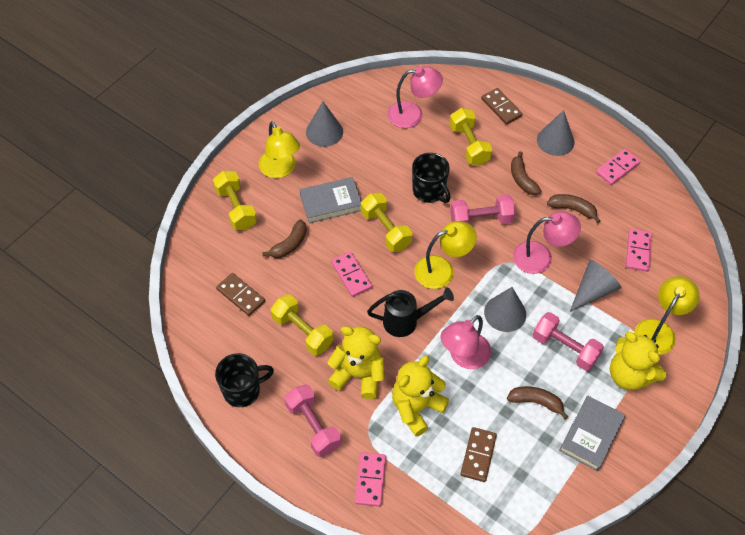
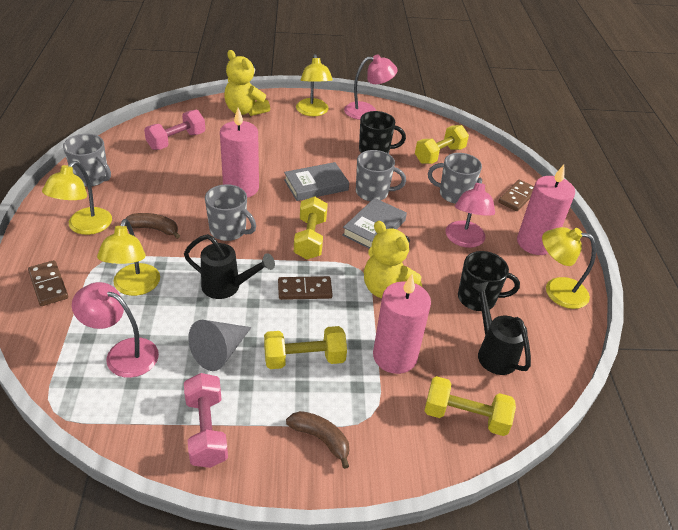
black watering can: [367,287,454,337] = 1 -> [184,234,275,299] [472,282,531,375] = 2
brown banana: [262,219,307,258] [507,386,568,419] [511,151,541,195] [547,194,600,223] = 4 -> [125,213,180,239] [286,411,350,469] = 2
grey cone: [306,101,343,147] [484,287,526,332] [537,110,574,156] [570,260,622,312] = 4 -> [188,320,252,371] = 1
grey mug: none = 0 -> [63,134,111,187] [205,184,256,241] [356,150,406,201] [428,153,482,204] = 4
pink candle: none = 0 -> [220,108,259,198] [373,274,431,374] [517,165,575,255] = 3
pink domino: [331,251,372,297] [355,452,386,506] [596,149,641,185] [626,229,652,272] = 4 -> none = 0
pink dumbbell: [284,384,341,457] [450,194,515,224] [533,312,604,371] = 3 -> [144,110,206,150] [184,373,228,468] = 2
yellow lamp: [259,121,300,178] [414,221,477,289] [634,276,700,355] = 3 -> [42,161,112,235] [97,219,160,296] [296,54,333,116] [542,227,596,309] = 4
yellow teddy bear: [327,326,385,399] [392,356,449,436] [610,331,666,390] = 3 -> [224,50,270,116] [364,221,422,298] = 2

